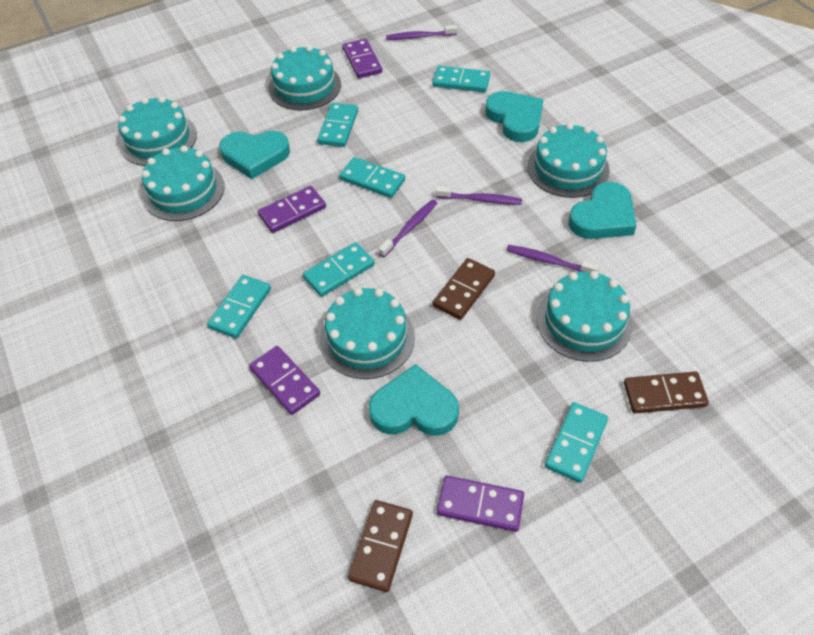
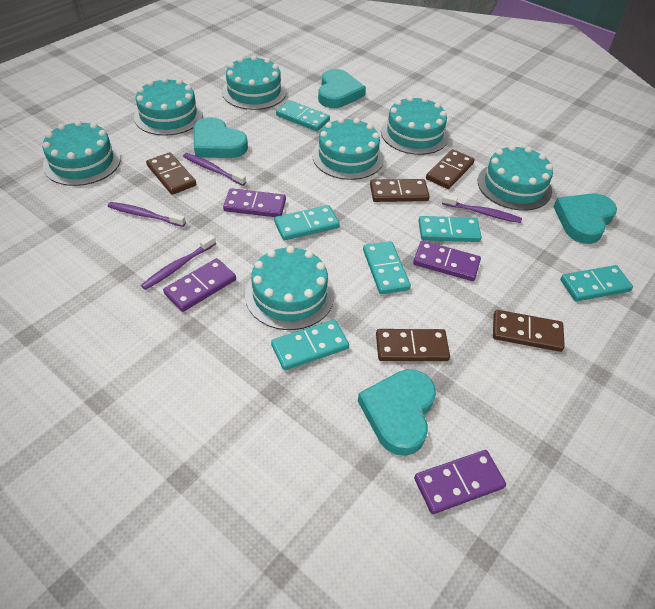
brown domino: [348,500,413,592] [433,258,495,320] [624,371,709,413] = 3 -> [146,152,196,195] [370,179,430,202] [376,329,450,361] [426,149,475,189] [493,310,565,352] = 5
turquoise cake: [118,96,197,166] [142,146,225,221] [268,45,341,111] [320,288,415,379] [527,123,610,198] [536,271,633,362] = 6 -> [42,120,121,186] [134,77,203,136] [222,55,286,110] [245,246,334,330] [312,117,384,180] [381,96,449,155] [478,145,553,210] = 7

